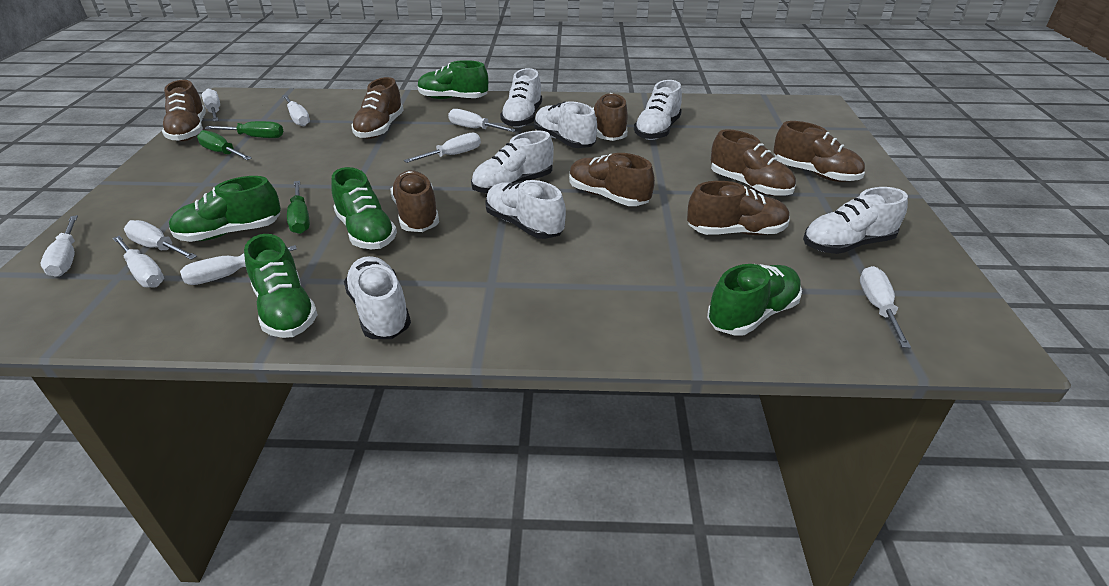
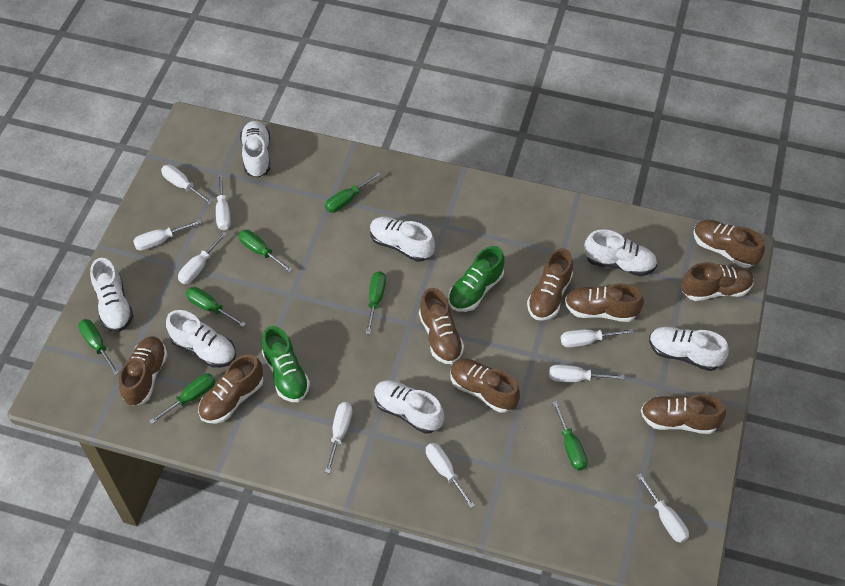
brown shoe: [162,80,206,141] [351,77,404,139] [390,170,439,232] [569,153,655,206] [593,93,628,141] [687,181,790,235] [711,129,796,196] [773,121,865,182] = 8 -> [119,336,168,406] [198,354,264,424] [419,288,464,364] [450,359,520,413] [527,248,573,321] [565,283,644,322] [641,394,726,434] [681,262,754,301] [694,220,765,268] = 9
green screwdriver: [197,130,252,160] [205,121,283,138] [287,181,310,234] = 3 -> [78,319,119,375] [149,373,215,424] [186,287,246,327] [238,230,293,273] [325,172,381,213] [365,271,386,334] [552,401,588,471] = 7
green shoe: [169,176,281,242] [244,234,318,338] [331,167,397,249] [418,60,488,99] [707,264,802,336] = 5 -> [262,326,310,402] [448,246,505,312] = 2

